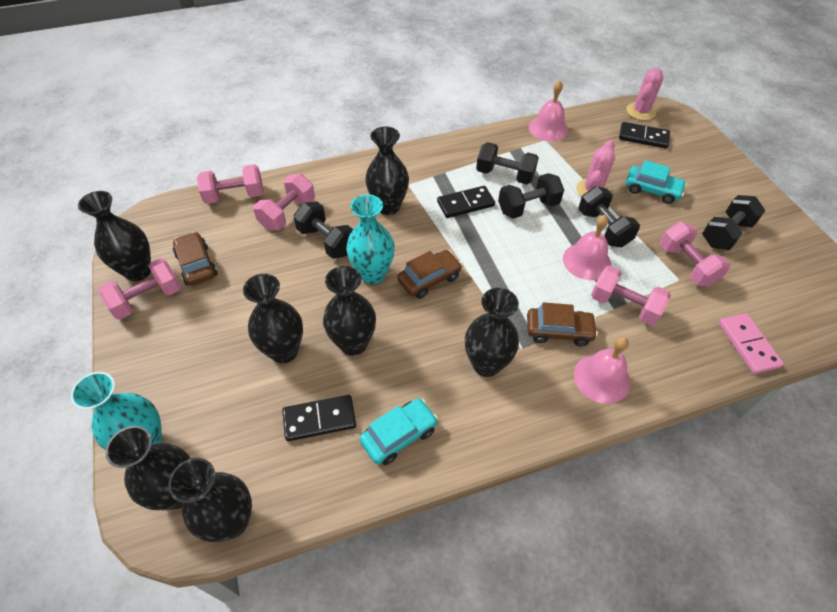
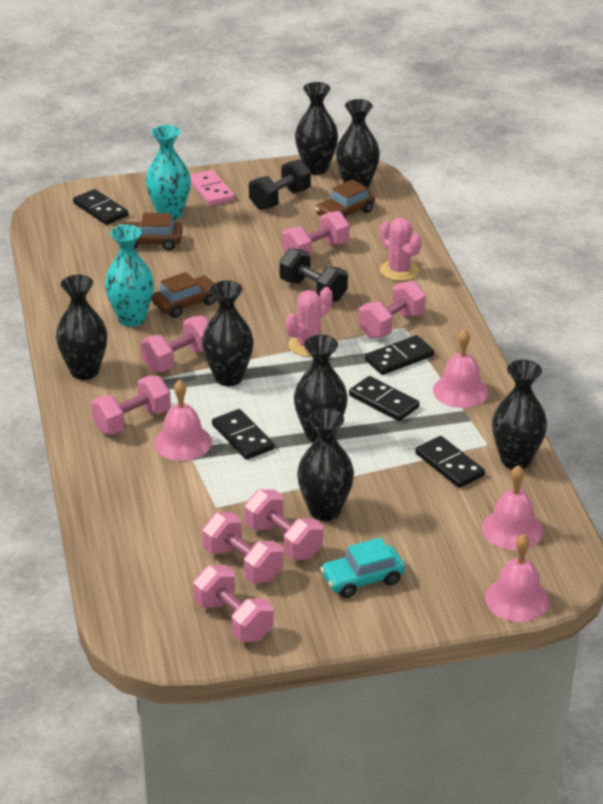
black domino: [282,395,356,441] [437,186,495,218] [619,122,670,149] = 3 -> [73,189,128,225] [212,409,274,460] [349,376,420,421] [365,335,434,375] [415,436,485,488] = 5
black dumbbell: [293,202,353,259] [476,142,539,184] [498,173,564,219] [579,186,640,247] [702,195,766,250] = 5 -> [249,159,311,210] [279,248,348,302] = 2
pink bell: [529,80,568,142] [563,215,611,280] [574,337,630,404] = 3 -> [154,380,212,461] [433,329,488,408] [482,465,543,550] [485,534,550,622] = 4
pink dumbbell: [98,258,181,320] [196,164,263,204] [253,174,315,230] [591,266,671,326] [660,222,730,286] = 5 -> [91,376,171,434] [141,316,209,372] [193,565,274,642] [202,512,283,584] [245,489,323,560] [282,211,350,256] [359,281,426,338] = 7
turquoise car: [360,398,438,465] [626,160,687,204] = 2 -> [320,538,405,598] = 1

